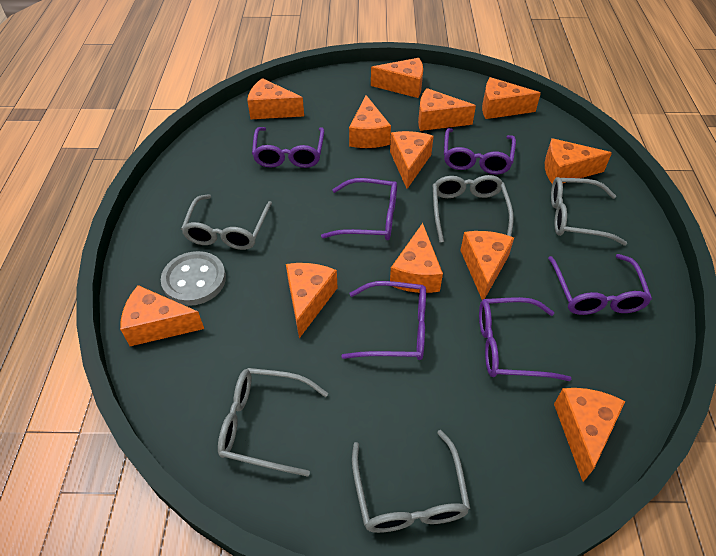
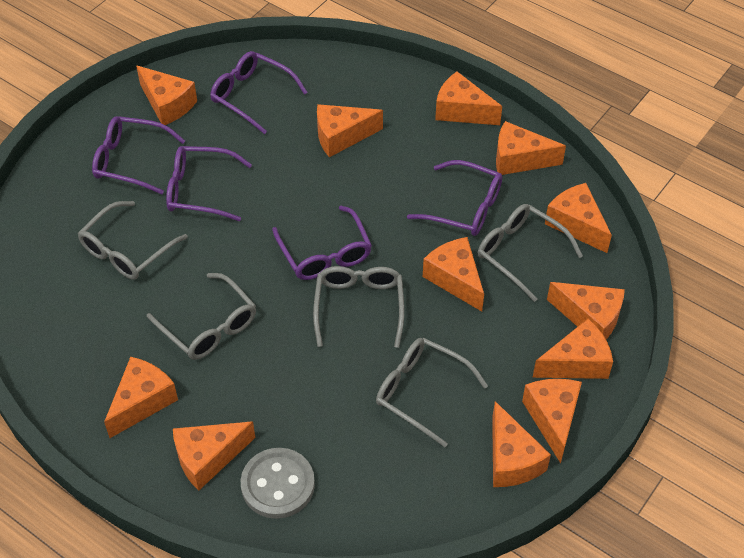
purple glasses: [252,127,324,168] [321,178,397,240] [341,281,426,360] [444,128,516,174] [479,297,571,381] [548,254,652,315] = 6 -> [92,116,185,194] [166,146,252,221] [210,51,308,134] [272,206,372,280] [407,160,502,236] = 5

